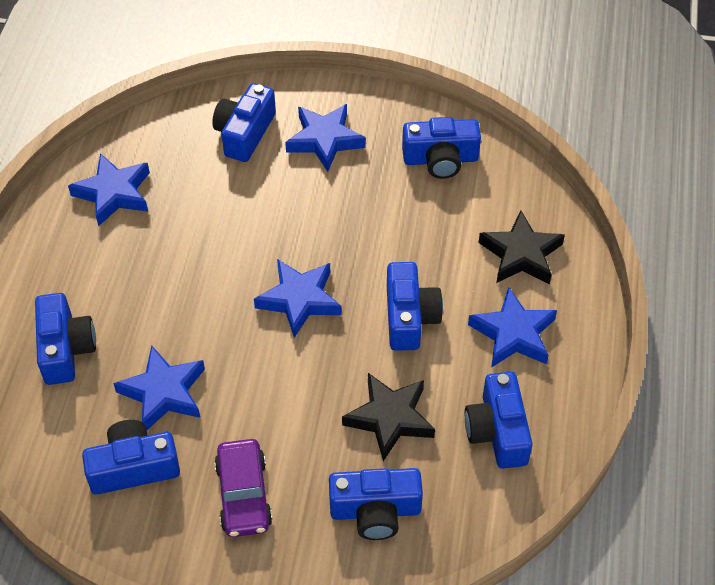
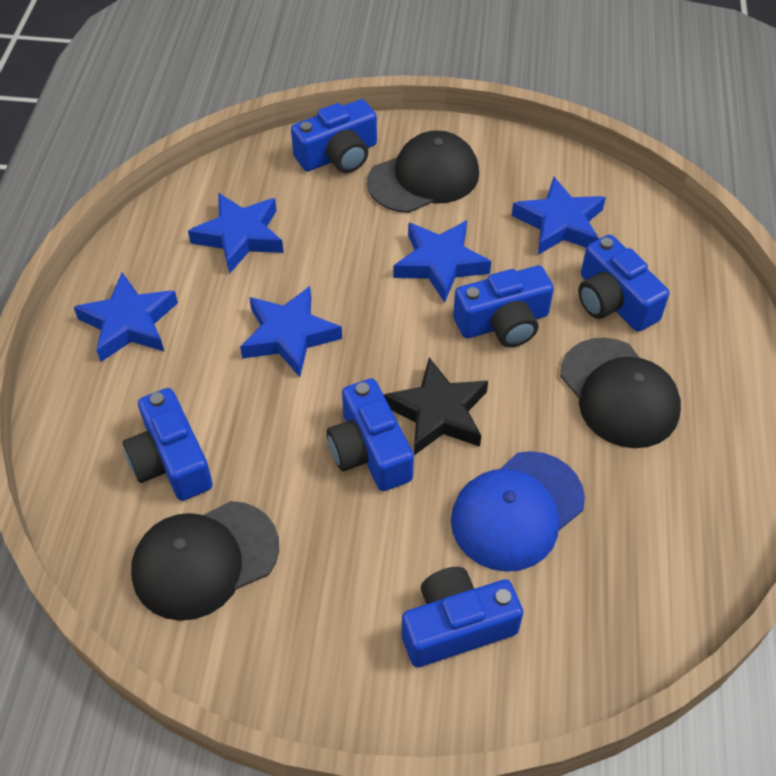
black cap: none = 0 -> [131,501,279,621] [367,130,479,213] [560,338,681,448] = 3
black star: [342,373,435,461] [479,210,565,284] = 2 -> [383,357,488,455] = 1
blue camera: [35,293,96,385] [82,420,180,495] [212,83,276,162] [329,468,423,540] [387,262,443,351] [402,117,481,179] [465,372,533,469] = 7 -> [123,388,213,501] [291,99,377,173] [327,378,414,491] [402,567,523,668] [453,266,554,347] [578,235,669,332] = 6
blue cap: none = 0 -> [451,451,585,572] = 1
purple car: [214,439,273,537] = 1 -> none = 0

